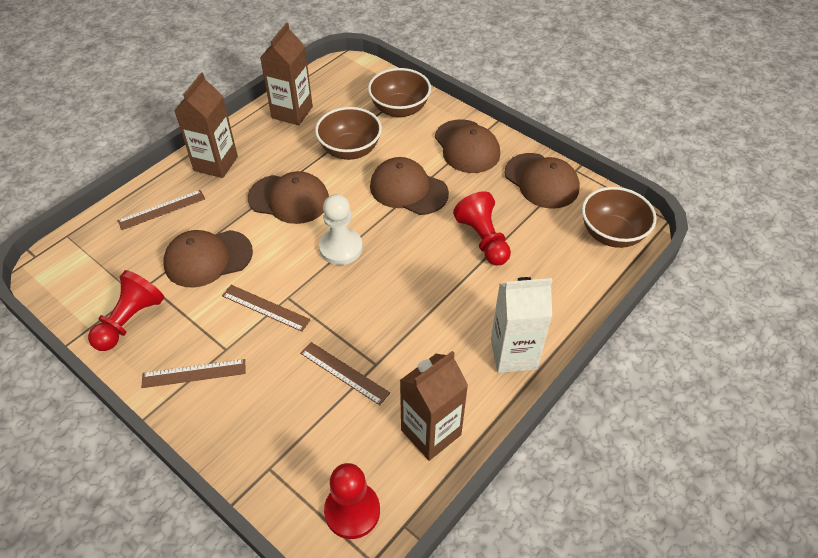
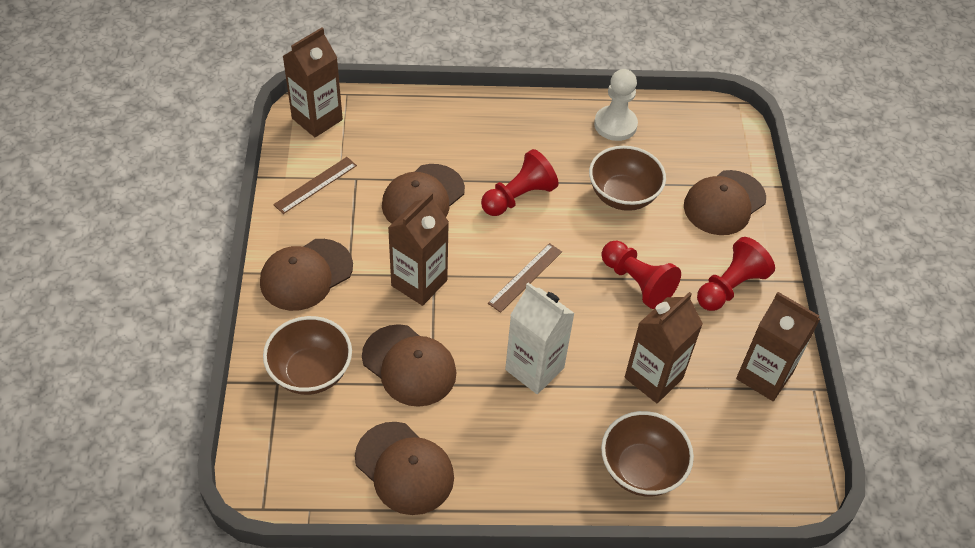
brown carton: [174,72,238,178] [260,23,313,125] [400,351,468,461] = 3 -> [283,27,343,137] [388,192,449,306] [625,292,703,403] [736,292,820,401] = 4
brown ruler: [117,190,205,230] [142,359,246,388] [222,285,311,332] [300,342,390,405] = 4 -> [273,157,357,214] [488,243,562,313] = 2

